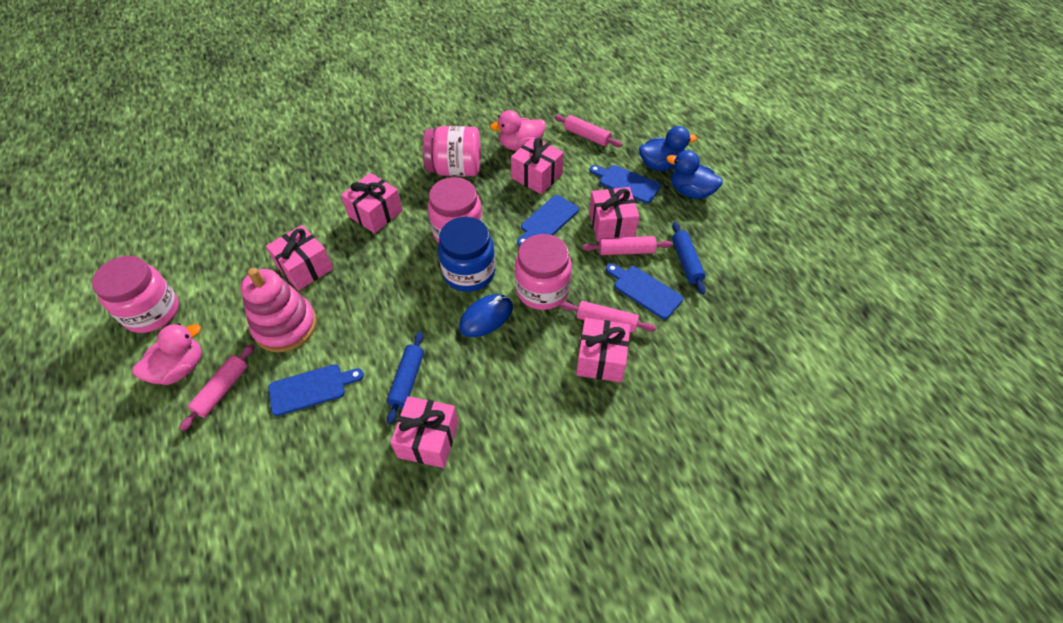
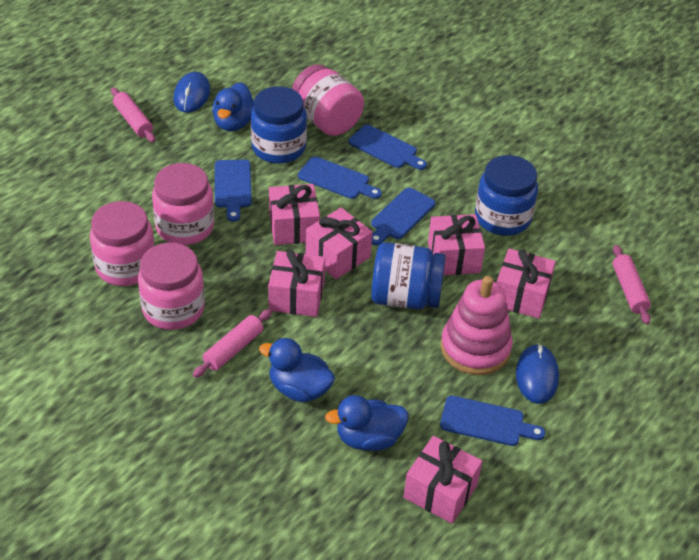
blue cutting board: [269,364,364,416] [517,195,579,247] [589,165,661,204] [606,263,683,319] = 4 -> [215,160,252,222] [298,156,382,199] [349,125,427,170] [371,188,435,245] [440,396,545,446] = 5
blue duck: [639,126,697,171] [666,150,723,199] = 2 -> [212,82,254,131] [259,338,335,402] [325,395,409,451] = 3
blue jar: [438,217,495,292] = 1 -> [251,86,307,164] [371,242,446,309] [475,155,538,236] = 3
blue mouse: [459,294,513,337] = 1 -> [174,72,210,113] [516,344,559,404] = 2
blue rolling pin: [387,332,424,424] [672,222,706,294] = 2 -> none = 0
pink duck: [133,323,202,385] [490,110,546,151] = 2 -> none = 0
pink rolling pin: [179,344,255,431] [554,115,622,147] [560,301,656,333] [582,236,673,255] = 4 -> [111,88,155,142] [193,309,272,378] [613,245,651,325] = 3

